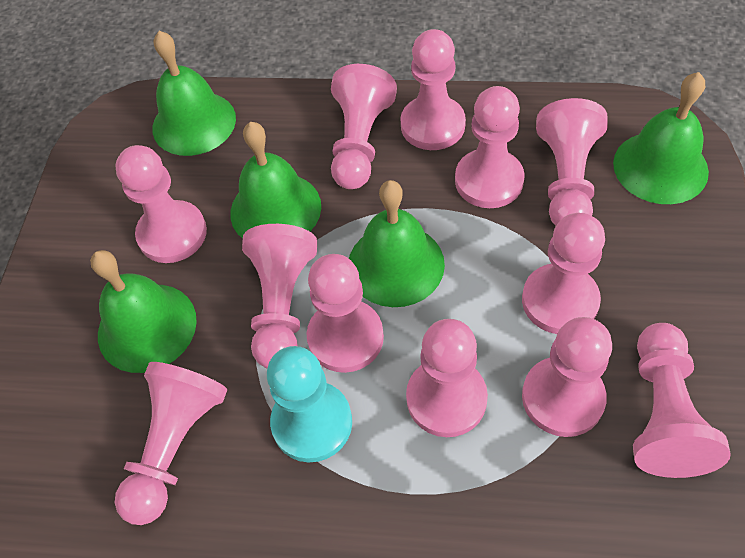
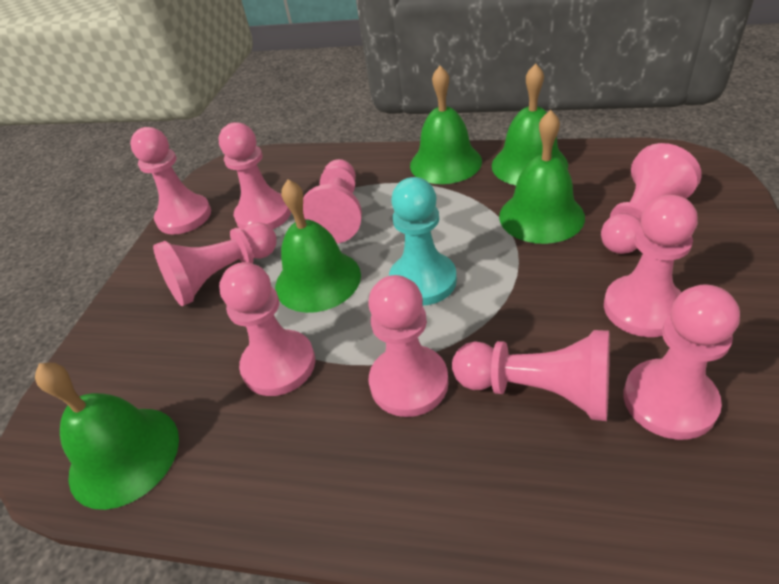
pink pawn: [115,145,207,263] [115,362,227,525] [242,224,317,369] [306,254,384,373] [331,64,397,189] [400,29,466,150] [406,319,488,437] [455,86,525,208] [522,213,605,334] [522,317,612,437] [536,98,608,226] [633,323,731,478] = 12 -> [130,127,211,234] [153,222,277,306] [219,122,291,230] [219,262,315,396] [303,159,362,243] [368,275,449,417] [452,330,610,421] [601,143,702,254] [604,195,698,337] [623,284,740,440] = 10

